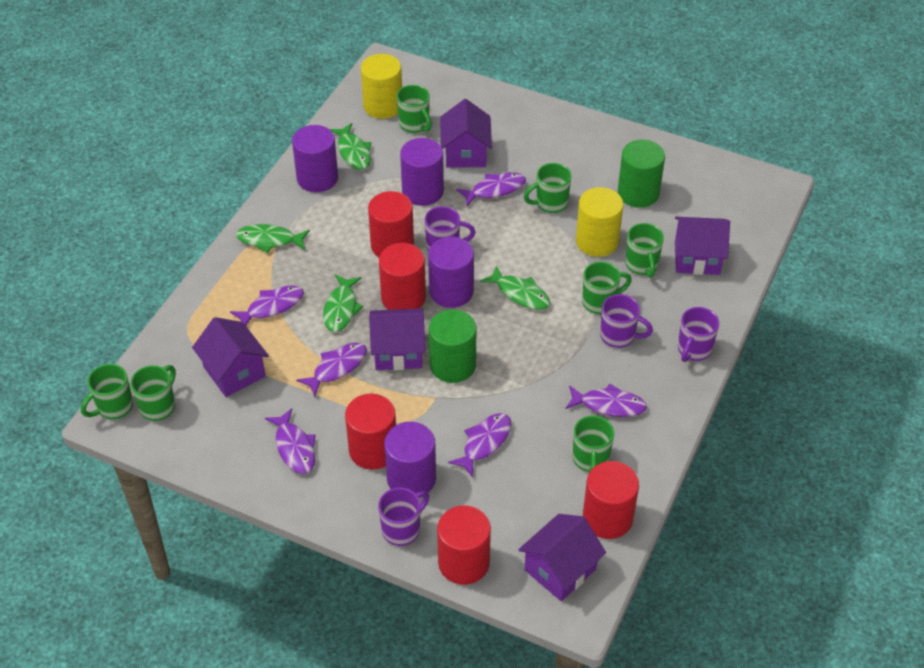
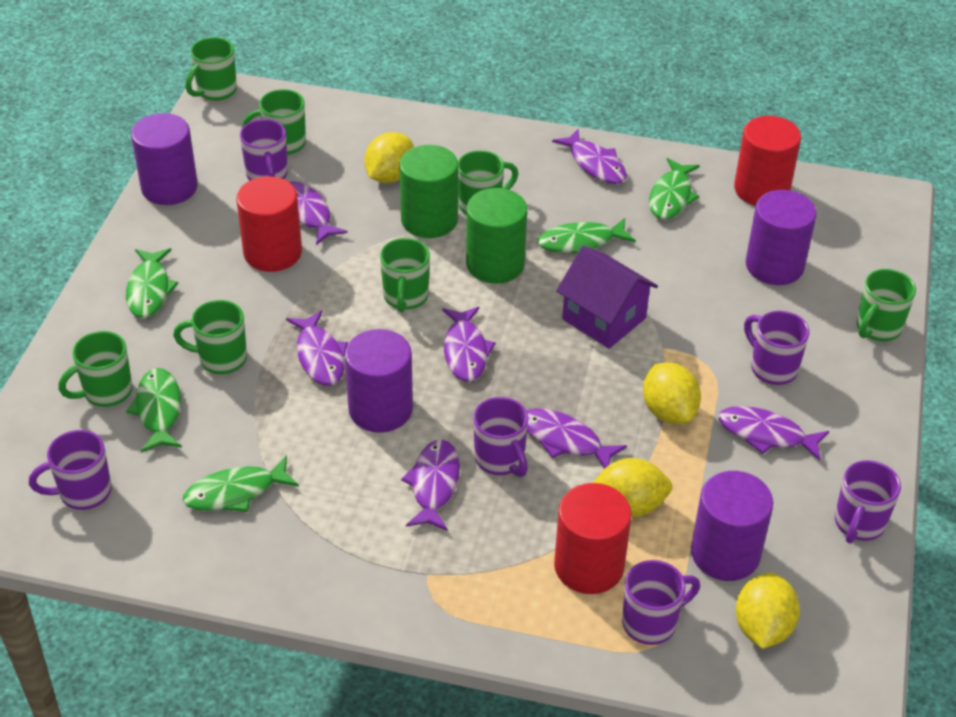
green fish: [236,224,310,253] [323,275,363,332] [329,123,371,170] [480,265,550,310] = 4 -> [126,248,179,318] [126,368,182,453] [183,455,299,512] [537,218,636,254] [649,158,700,220] = 5
purple fish: [230,285,304,326] [265,408,316,474] [296,343,367,397] [448,413,512,477] [456,172,526,206] [566,384,647,417] = 6 -> [286,310,348,386] [290,181,348,245] [401,439,460,531] [442,307,496,382] [527,408,627,469] [552,129,627,184] [718,406,829,461] = 7
purple house: [192,317,269,397] [369,308,425,370] [440,99,492,168] [518,514,606,601] [675,217,730,275] = 5 -> [556,246,658,349] = 1
purple mug: [378,487,429,546] [424,206,475,251] [600,294,653,348] [678,307,719,362] = 4 -> [29,430,112,510] [240,119,288,180] [473,397,528,477] [622,560,700,645] [744,311,809,385] [835,460,901,544] = 6
red cylinder: [345,393,396,470] [368,191,414,257] [379,243,426,310] [437,505,491,585] [583,461,639,539] = 5 -> [236,176,302,272] [554,483,631,594] [734,116,801,206] = 3
yellow cylinder: [361,54,402,119] [576,187,623,257] = 2 -> none = 0
yellow lemon: none = 0 -> [364,132,414,183] [592,458,673,517] [643,363,701,424] [735,573,800,649] = 4

